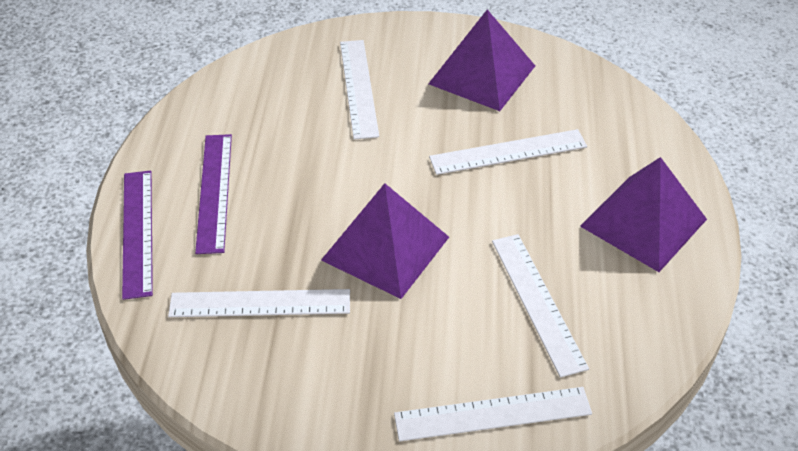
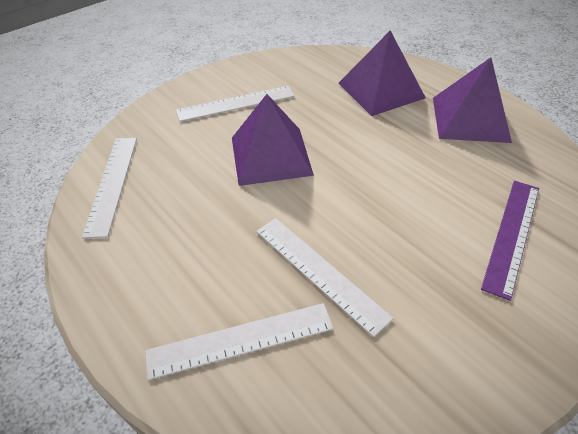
purple ruler: [122,171,153,300] [195,134,232,254] = 2 -> [481,181,539,301] = 1
white ruler: [168,289,350,317] [340,40,379,139] [394,387,592,441] [429,129,587,175] [492,234,589,378] = 5 -> [82,138,137,238] [145,303,334,380] [176,86,295,122] [256,218,394,337] = 4

